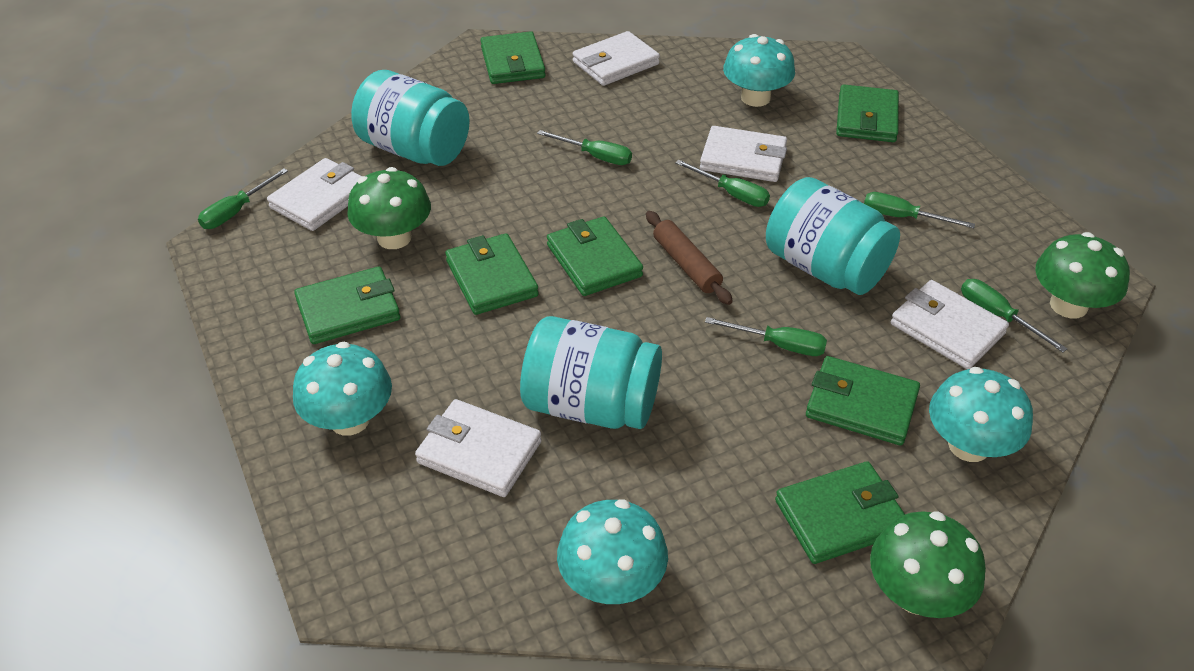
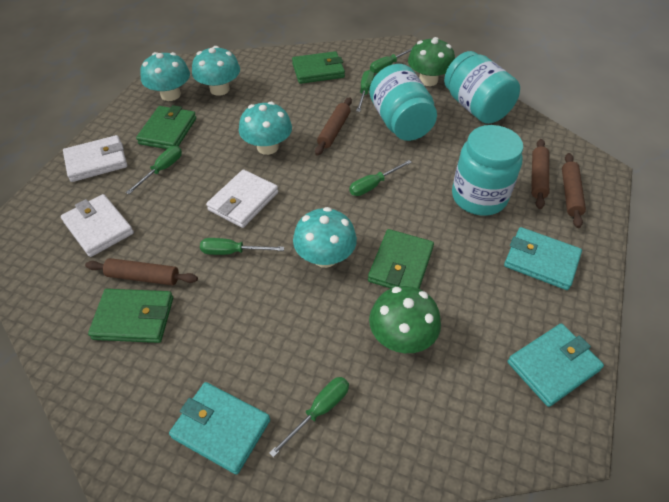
brown rolling pin: [646,211,733,305] = 1 -> [85,258,198,285] [315,97,352,156] [531,139,549,209] [562,153,586,228] = 4
green mushroom: [347,167,431,249] [870,511,986,618] [1035,232,1130,318] = 3 -> [369,286,441,353] [408,37,455,86] = 2
green wallet: [294,266,400,344] [445,233,539,315] [480,31,546,84] [547,216,643,296] [775,461,905,564] [806,356,920,445] [836,84,899,142] = 7 -> [88,289,173,343] [136,105,196,149] [292,51,345,84] [368,229,434,289] = 4
turquoise wallet: none = 0 -> [169,382,270,475] [504,227,582,290] [508,323,604,407] = 3
white wallet: [267,158,362,231] [415,399,542,497] [573,31,660,86] [700,126,787,182] [891,280,1009,369] = 5 -> [61,194,134,257] [63,135,127,182] [206,169,278,228] = 3

